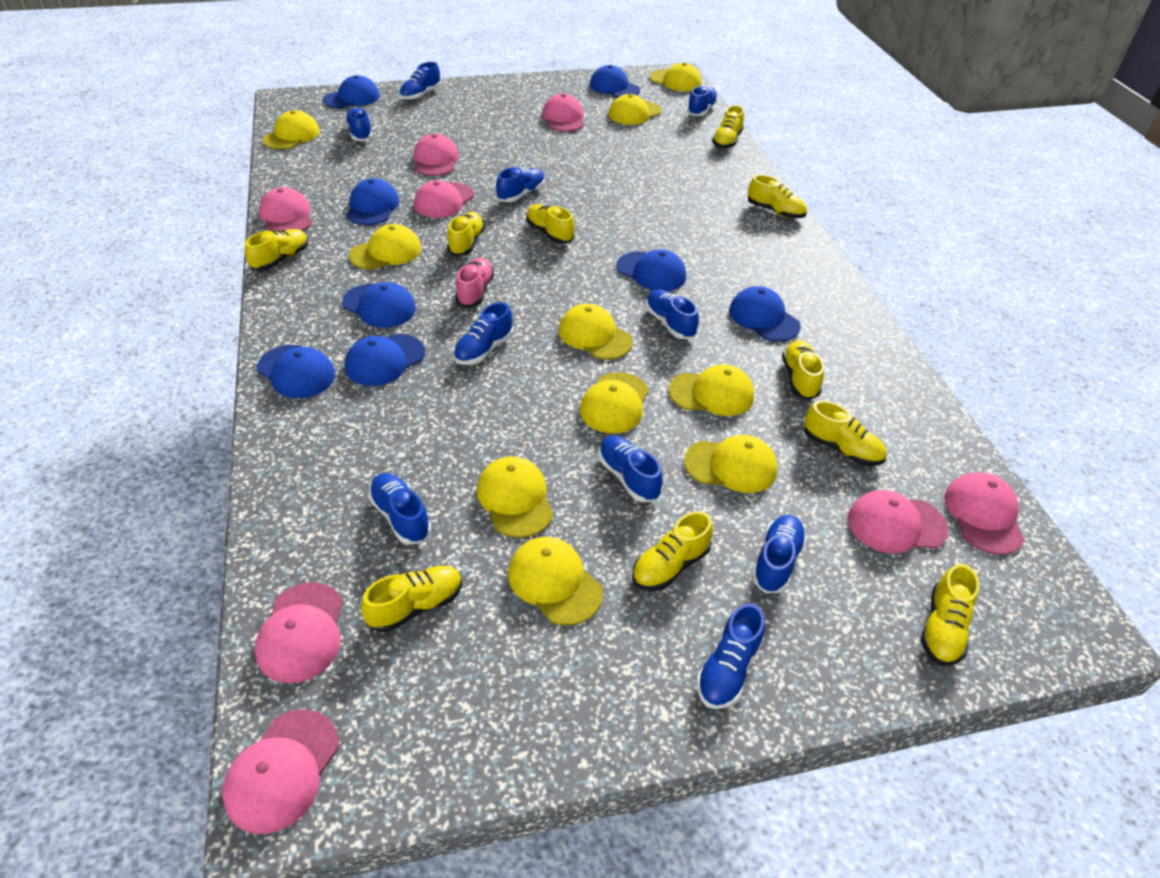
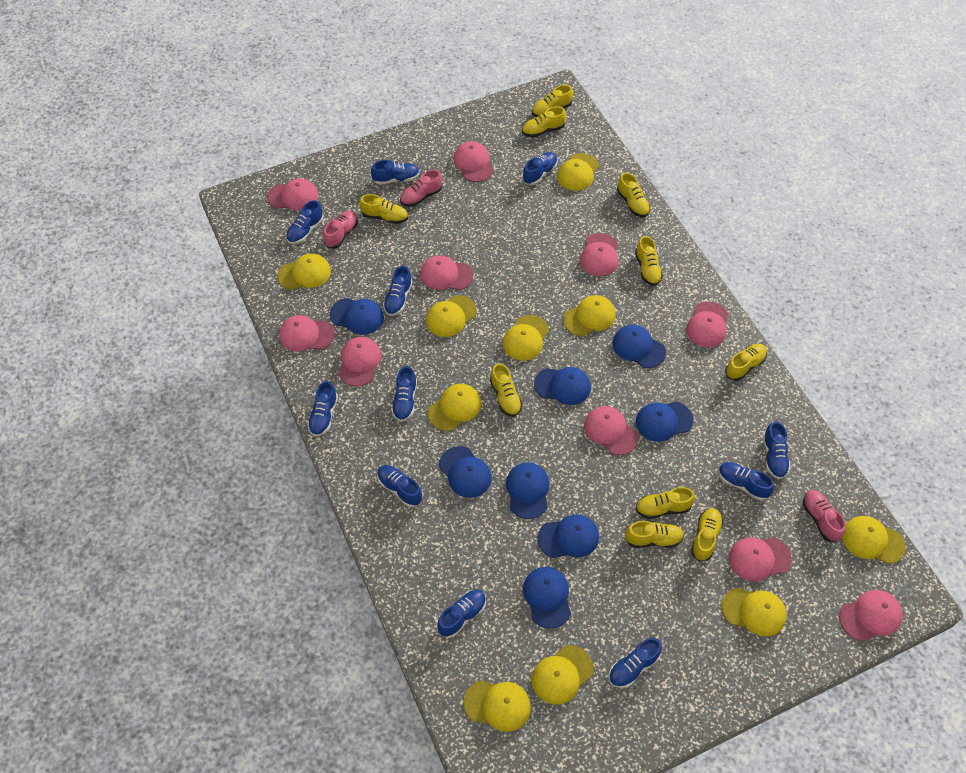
blue shoe: [345,107,373,141] [368,473,431,545] [399,62,441,101] [454,302,513,365] [496,167,545,202] [599,435,663,502] [646,289,699,339] [687,85,718,116] [696,603,765,709] [752,515,807,593] = 10 -> [286,200,324,244] [307,381,338,437] [371,160,420,185] [377,465,423,507] [383,266,413,316] [391,366,417,422] [437,590,486,638] [522,152,558,185] [609,638,662,688] [718,462,774,500] [763,421,790,479] = 11
pink cap: [223,710,339,834] [255,582,343,683] [259,187,312,231] [413,134,459,176] [414,180,474,218] [542,94,584,132] [848,490,949,554] [944,472,1025,555] = 8 -> [267,178,319,211] [279,315,335,352] [339,337,381,387] [420,255,473,290] [454,141,494,182] [580,233,618,276] [584,406,638,455] [686,302,728,347] [729,537,792,581] [839,590,903,642] = 10
pink shoe: [455,258,494,308] = 1 -> [323,211,358,248] [400,170,442,207] [803,490,845,542] = 3

